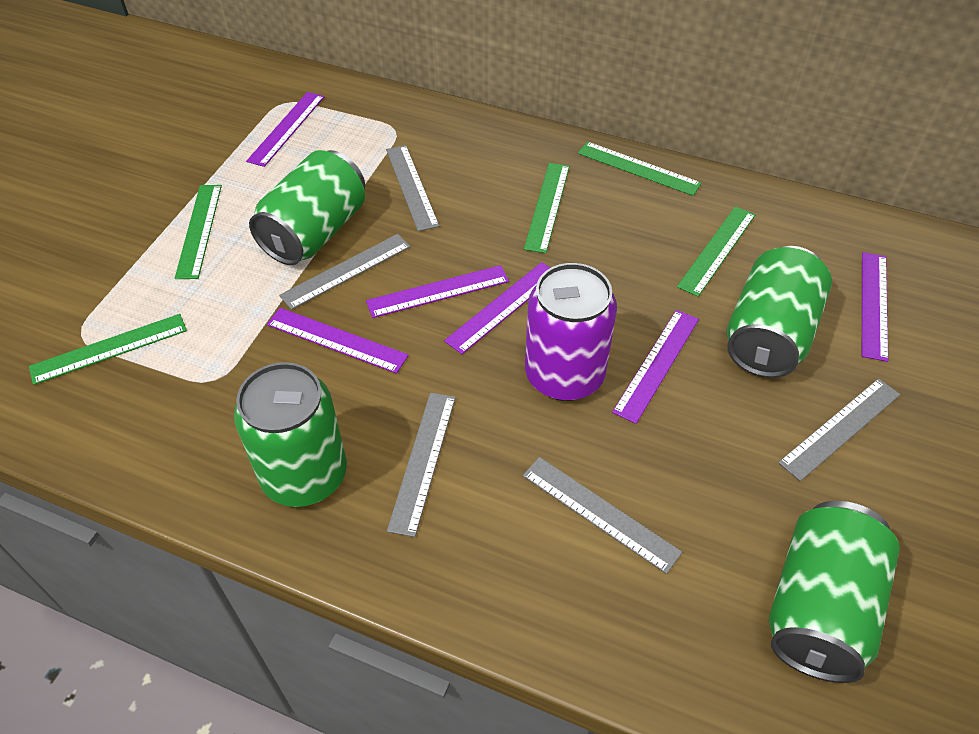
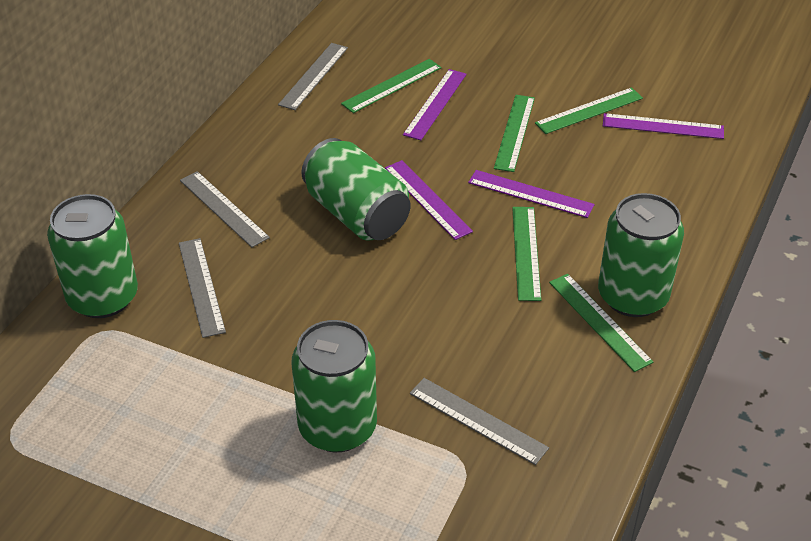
grey ruler: [279,234,411,310] [386,145,439,231] [387,392,456,537] [523,457,682,574] [778,378,900,481] = 5 -> [179,238,226,338] [180,171,270,247] [278,43,348,110] [410,378,549,465] = 4
purple can: [525,263,617,401] = 1 -> none = 0
purple ruler: [246,92,324,167] [267,308,409,374] [366,265,509,318] [444,262,550,354] [612,310,699,424] [862,252,888,362] = 6 -> [385,160,473,240] [403,69,467,140] [468,170,595,218] [603,113,724,139] = 4

